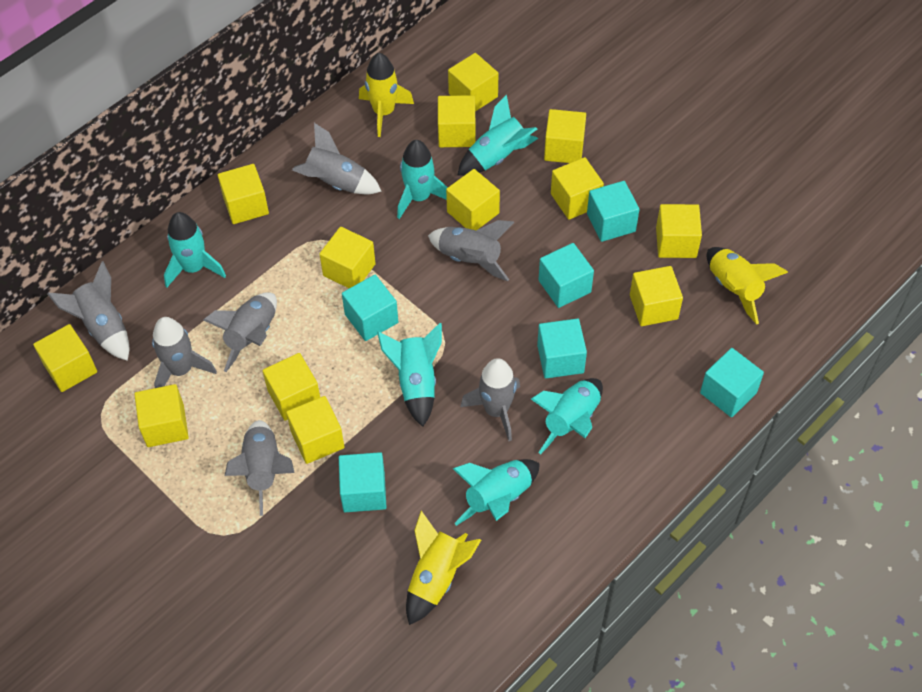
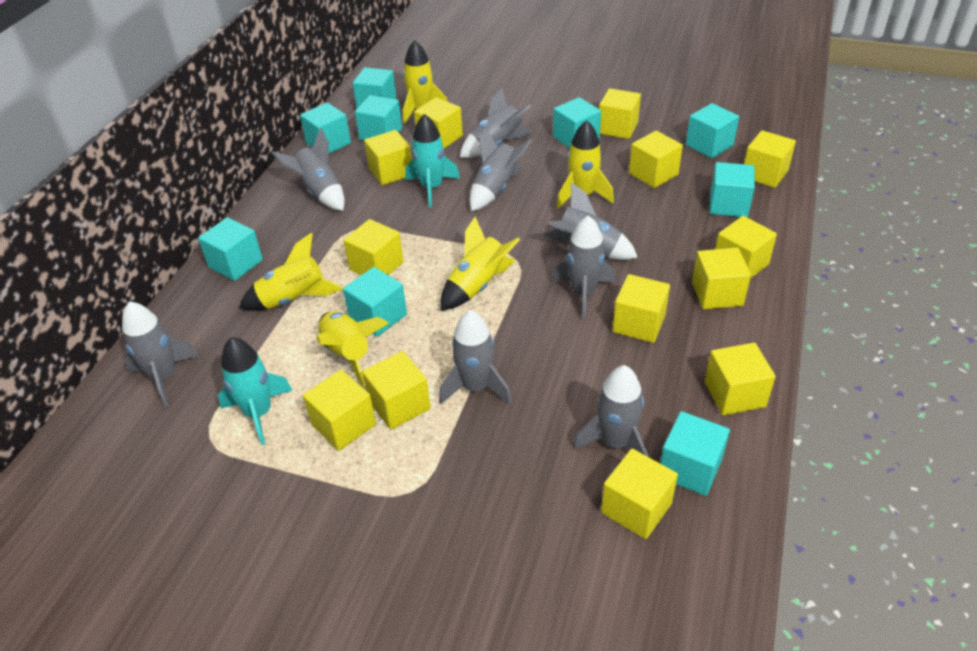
grey rocket: [47,261,129,361] [152,317,217,388] [203,292,277,372] [225,420,295,516] [292,123,382,194] [428,220,514,281] [460,358,520,441] = 7 -> [122,301,198,406] [272,128,345,211] [439,310,512,405] [460,88,532,158] [470,129,532,211] [544,182,638,260] [552,216,616,319] [573,365,648,457] = 8
turquoise cube: [339,452,387,512] [342,275,398,341] [537,319,587,378] [538,243,594,308] [587,181,639,242] [700,348,764,417] = 6 -> [198,217,263,281] [300,103,351,154] [343,267,407,337] [353,67,397,108] [355,95,402,141] [553,97,601,148] [660,411,730,496] [686,103,739,158] [709,162,755,217] = 9
turquoise rocket: [164,212,226,287] [377,323,442,427] [397,140,448,219] [453,459,540,526] [458,94,538,176] [531,378,603,454] = 6 -> [218,337,293,445] [405,114,460,207] = 2
yellow rocket: [359,53,414,137] [406,511,481,625] [707,247,788,325] = 3 -> [239,233,343,311] [316,311,389,388] [403,40,448,123] [441,217,520,310] [557,120,614,208] = 5

